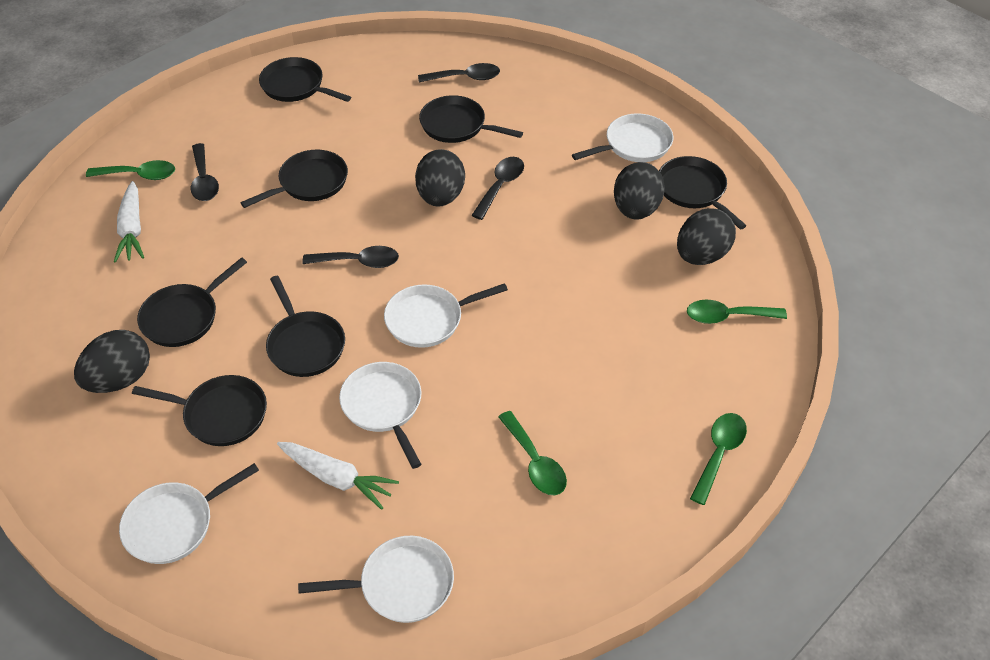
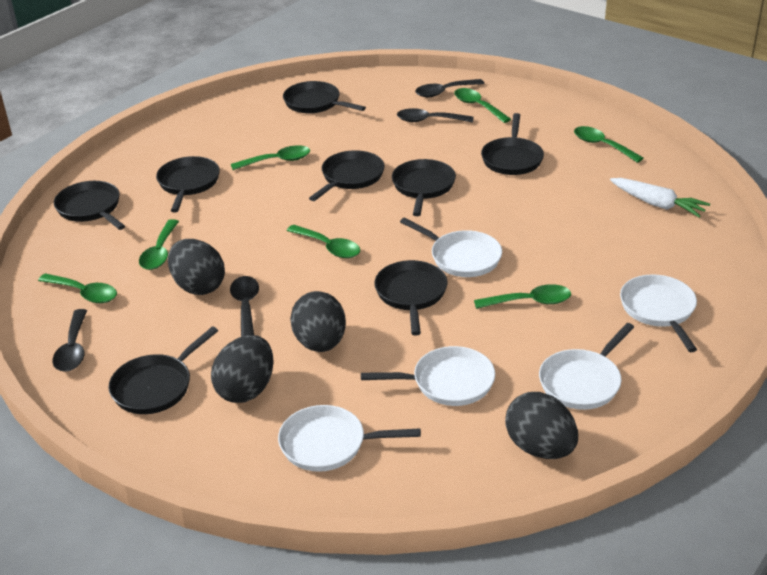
black pan: [132,375,267,446] [137,257,247,347] [240,150,348,208] [259,57,351,102] [266,276,345,377] [419,95,523,143] [659,156,747,230] = 7 -> [54,181,125,230] [108,326,218,414] [156,156,220,213] [283,81,366,113] [309,150,385,201] [374,260,447,336] [392,159,456,216] [481,113,544,175] = 8
green spoon: [86,160,175,180] [498,411,567,495] [687,300,787,324] [690,413,747,505] = 4 -> [38,273,117,303] [139,219,179,270] [231,145,310,170] [287,225,360,258] [454,88,511,123] [474,284,571,309] [574,126,644,163] = 7
white carrot: [114,181,144,263] [277,442,399,510] = 2 -> [610,178,710,218] = 1

